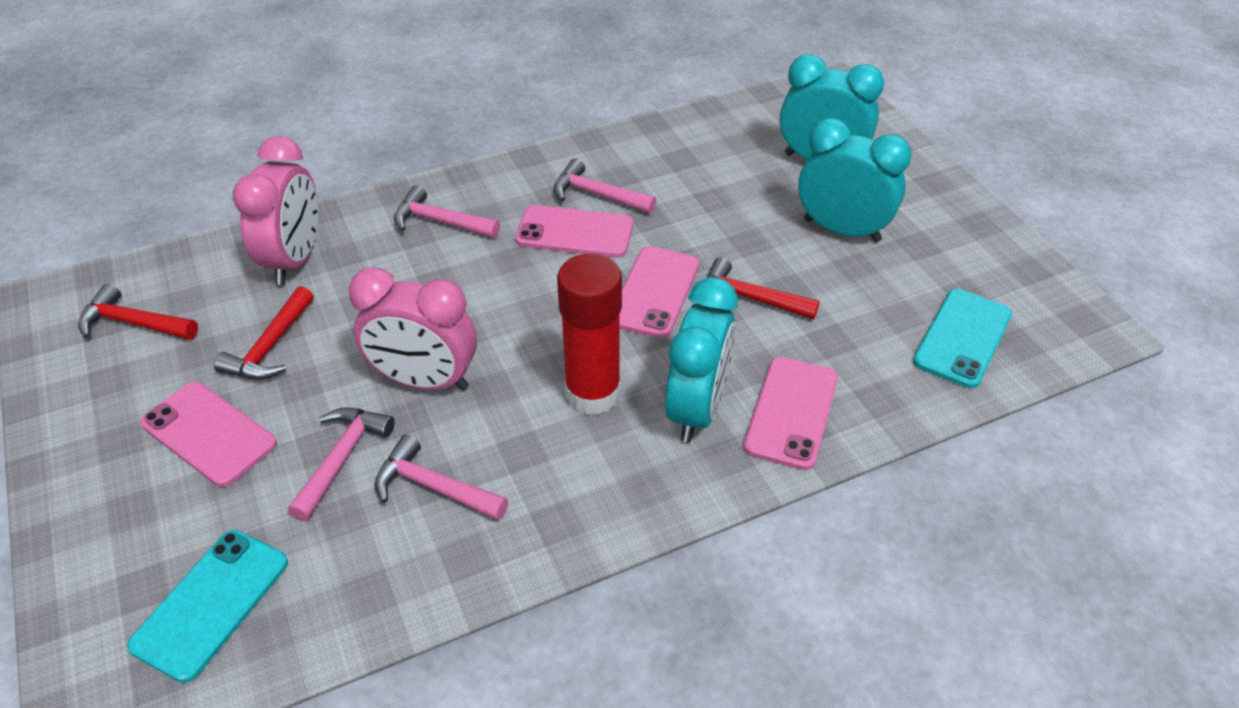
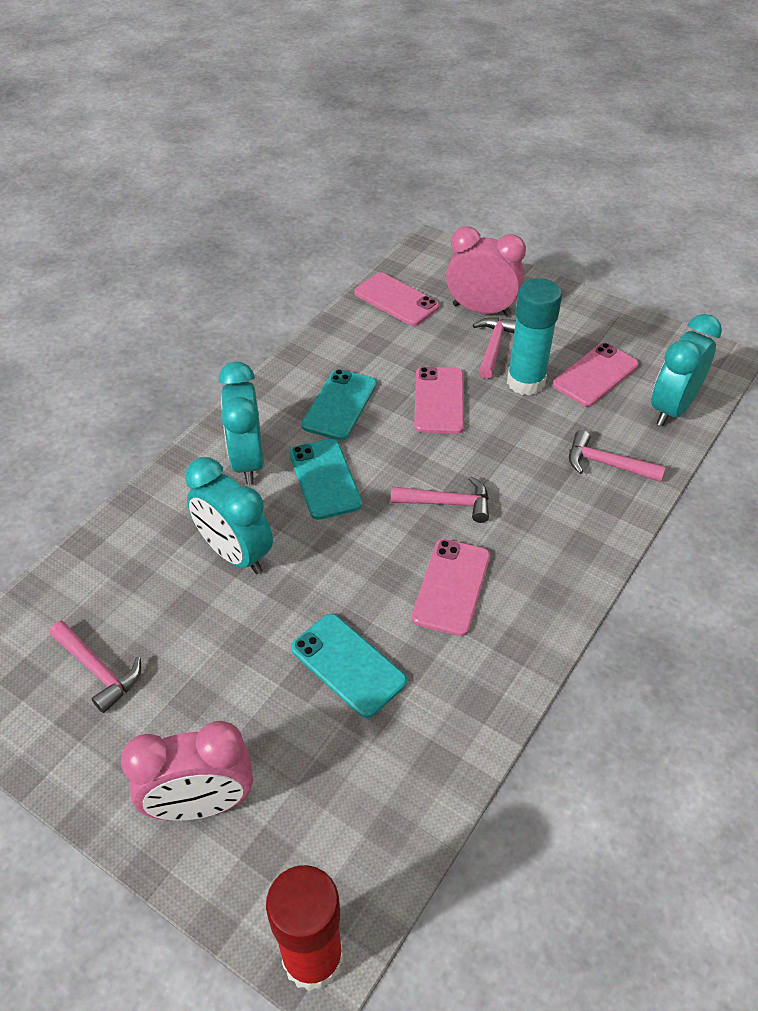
red hammer: [78,283,198,340] [214,286,314,380] [708,257,820,320] = 3 -> none = 0
turquoise glue stick: none = 0 -> [507,278,562,396] = 1
turquoise phone: [127,530,288,683] [913,289,1012,388] = 2 -> [289,439,362,520] [291,614,407,718] [301,369,377,440] = 3

